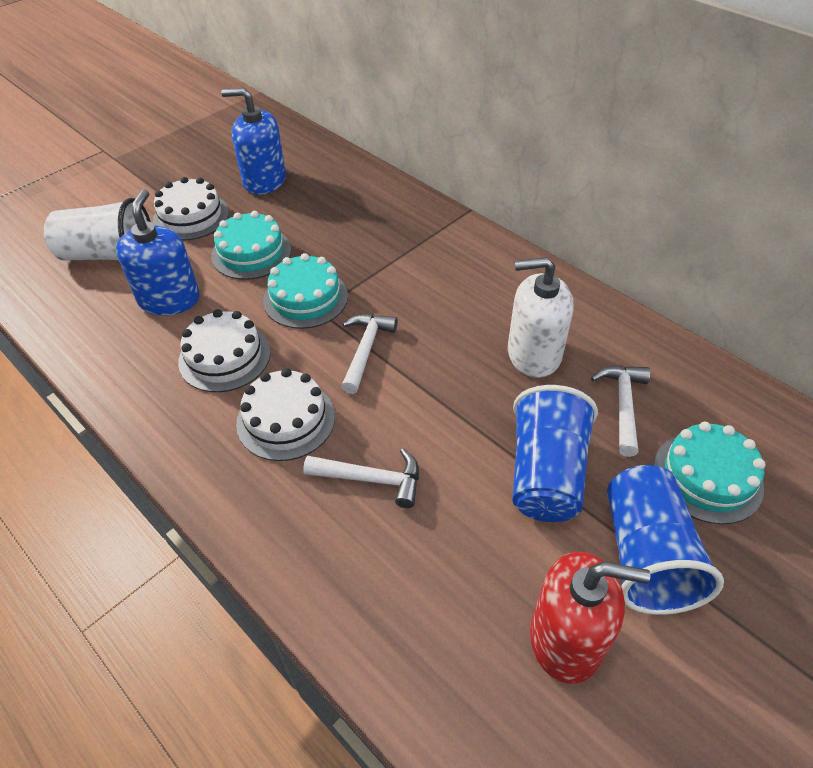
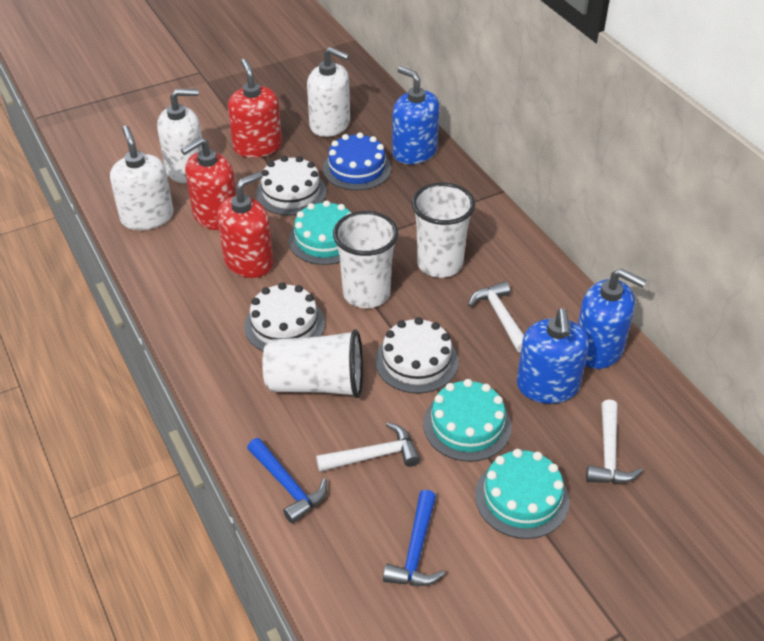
blue cake: none = 0 -> [323,132,391,190] = 1
blue cup: [512,385,598,522] [607,465,724,615] = 2 -> none = 0
blue hammer: none = 0 -> [247,438,327,524] [383,490,445,586] = 2
blue soap dispenser: [116,189,200,316] [221,88,286,195] = 2 -> [392,66,440,164] [517,308,589,404] [578,268,646,369] = 3
red soap dispenser: [530,552,650,684] = 1 -> [181,137,236,230] [217,172,274,278] [228,59,282,158] = 3
white cup: [44,198,151,260] = 1 -> [262,329,363,398] [333,211,398,308] [412,182,475,278] = 3
white soap dispenser: [508,257,574,378] = 1 -> [110,126,174,230] [157,89,202,183] [307,47,350,137] = 3

